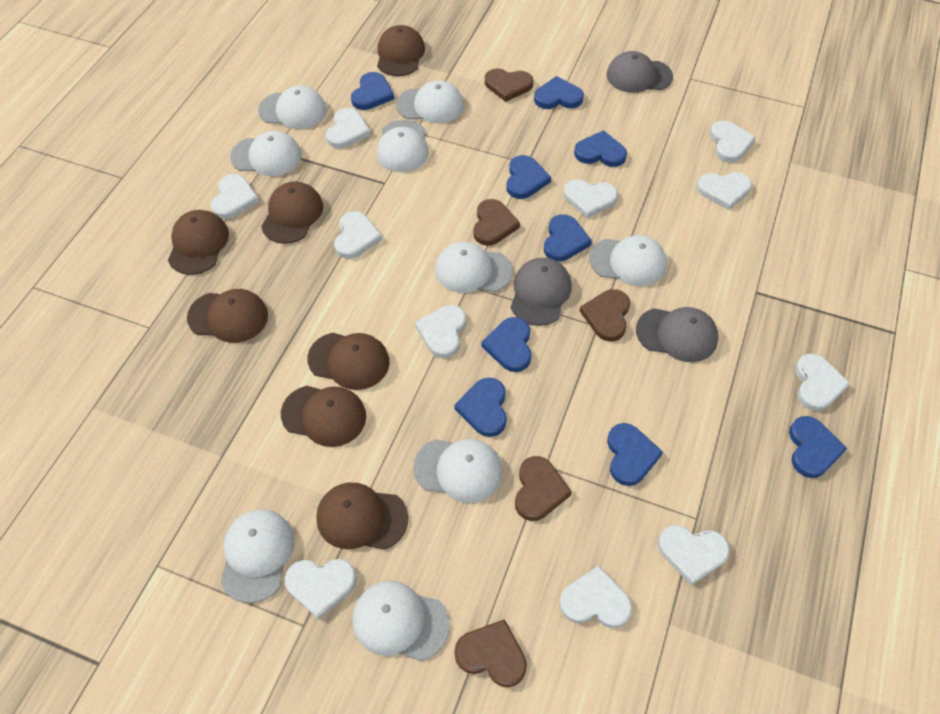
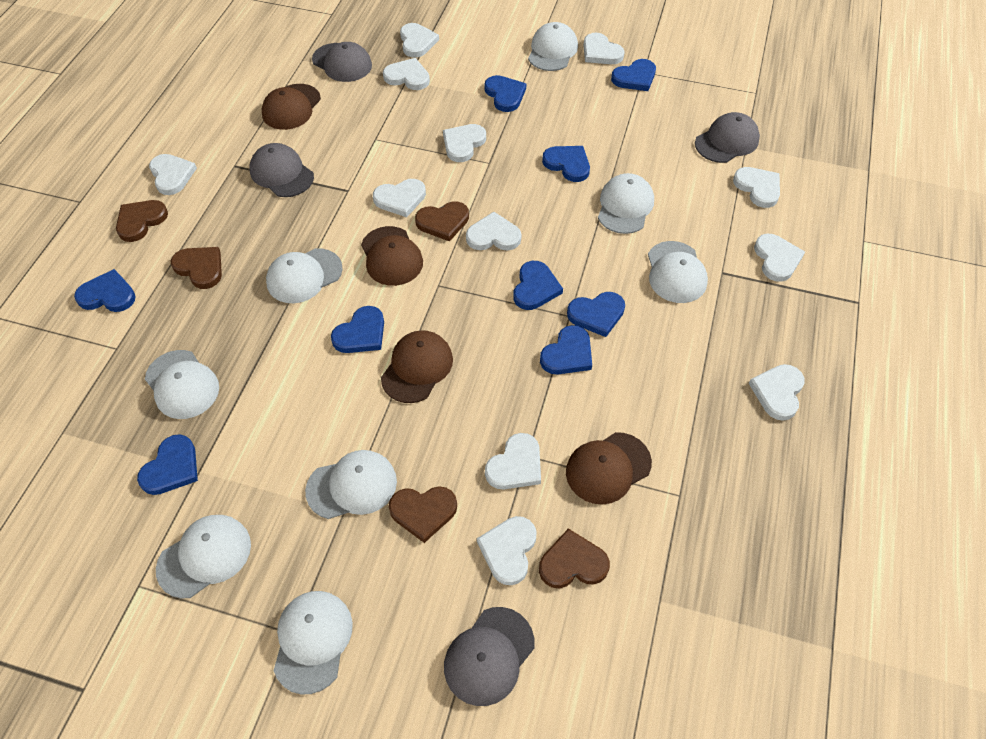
brown cap: [168,210,229,275] [187,289,268,343] [261,181,323,244] [281,386,366,447] [307,333,390,390] [316,482,408,550] [377,25,425,76] = 7 -> [262,84,321,130] [361,226,423,286] [381,330,453,403] [566,432,652,505] = 4
grey cap: [511,258,572,326] [606,51,673,93] [636,307,718,362] = 3 -> [249,143,314,197] [312,42,372,82] [444,607,534,706] [695,112,760,163] = 4
white cap: [220,510,294,603] [230,131,302,176] [258,86,326,129] [352,581,450,661] [376,120,429,172] [396,80,464,124] [413,439,503,503] [435,242,513,293] [589,235,667,286] = 9 -> [145,350,219,419] [156,515,251,599] [266,248,343,303] [273,591,353,695] [305,450,397,519] [528,22,578,71] [598,173,654,234] [648,241,708,303] = 8
white heart: [211,174,259,219] [284,559,357,619] [326,108,371,148] [334,211,382,259] [415,305,466,358] [559,566,633,628] [563,179,618,218] [658,525,730,585] [697,172,752,210] [710,121,756,162] [795,354,851,411] = 11 -> [149,154,197,195] [373,179,426,217] [383,58,430,90] [400,23,439,57] [443,124,486,162] [466,212,522,250] [477,516,536,585] [485,433,541,490] [583,33,625,64] [733,167,780,208] [749,364,805,421] [754,234,805,282] = 12

